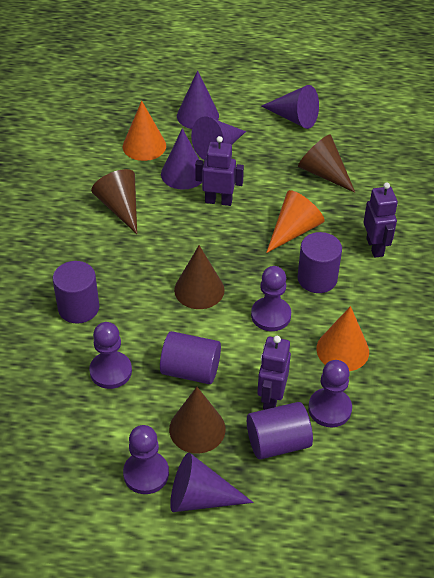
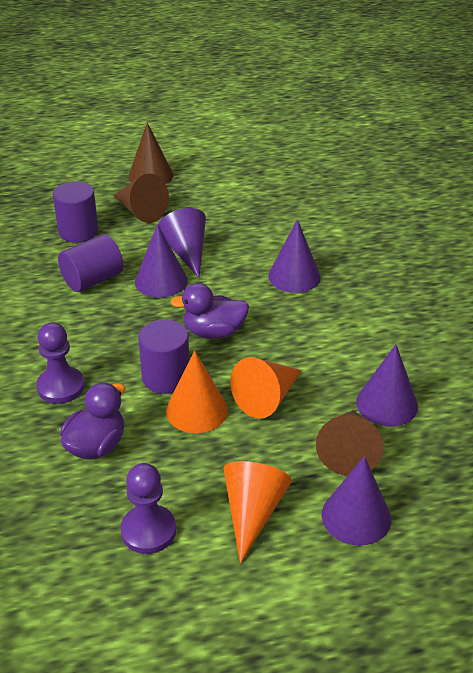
brown cone: [91,169,137,234] [169,387,226,453] [174,245,225,309] [298,134,355,193] = 4 -> [113,174,169,223] [128,123,173,184] [316,410,384,476] = 3
purple cylinder: [53,261,99,324] [160,331,221,384] [247,402,313,460] [297,232,342,293] = 4 -> [53,181,98,243] [58,234,123,292] [138,320,189,394] = 3
purple duck: none = 0 -> [60,383,125,460] [170,283,249,339] = 2
purple pawn: [89,322,132,389] [123,425,169,494] [251,266,291,331] [308,360,352,427] = 4 -> [36,322,85,404] [121,463,176,554] = 2
purple robot: [195,136,244,206] [257,336,291,410] [363,182,398,258] = 3 -> none = 0

